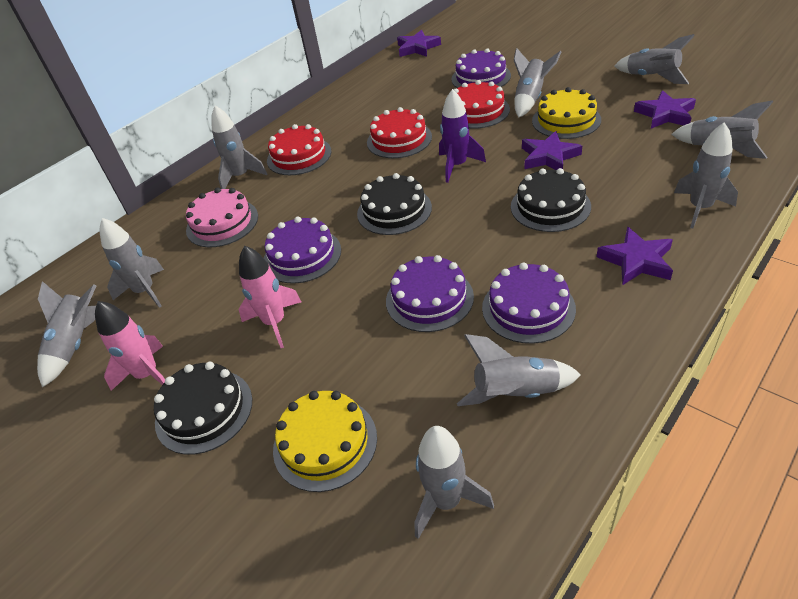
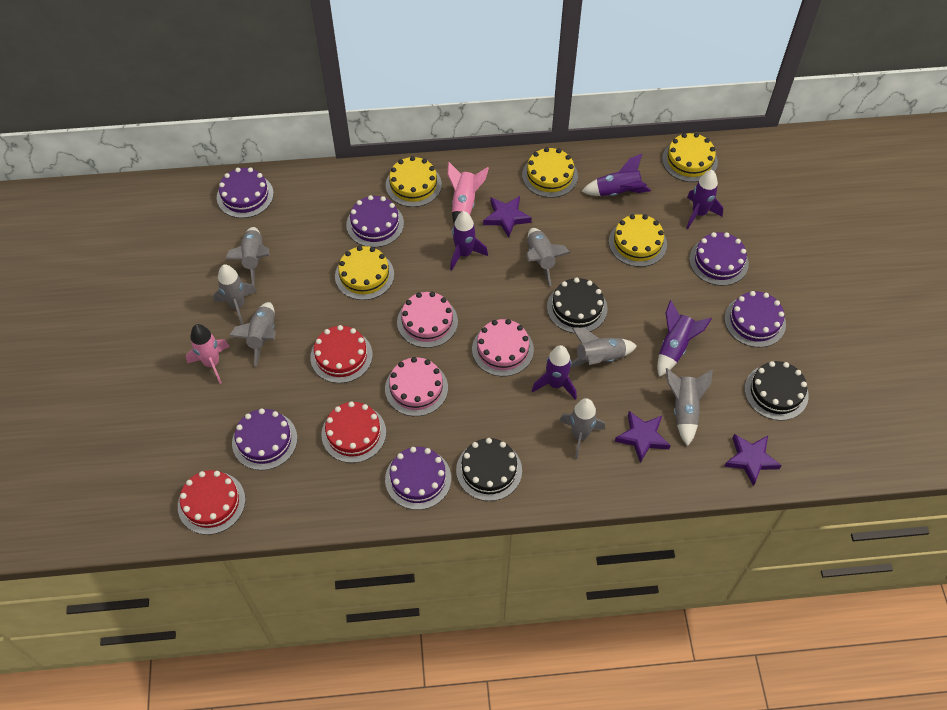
grey rocket: [37,281,97,387] [100,218,164,308] [211,106,267,189] [414,426,494,539] [457,334,581,406] [514,48,562,117] [614,34,695,84] [672,100,773,159] [674,122,738,228] = 9 -> [213,264,257,325] [225,227,270,286] [229,302,276,367] [526,228,570,286] [559,398,605,459] [570,327,637,368] [666,368,713,446] = 7
pink cake: [186,188,258,247] = 1 -> [385,357,448,416] [397,292,458,348] [472,319,534,376] = 3
purple cake: [264,217,341,284] [386,255,474,332] [451,48,511,88] [482,262,576,344] = 4 -> [217,167,274,218] [232,408,297,470] [346,195,404,248] [385,447,451,510] [689,232,749,286] [724,291,786,347] = 6
purple rocket: [439,89,486,183] = 1 -> [450,211,488,271] [532,345,577,400] [581,154,651,196] [657,300,712,377] [687,170,723,229] = 5
purple star: [397,30,441,57] [522,131,582,170] [596,227,673,285] [634,90,696,129] = 4 -> [483,196,532,238] [615,411,671,463] [724,434,782,486] = 3
yellow cake: [273,391,377,492] [532,87,601,139] = 2 -> [335,246,394,300] [386,156,442,207] [522,147,578,198] [609,214,667,267] [662,133,718,182] = 5

